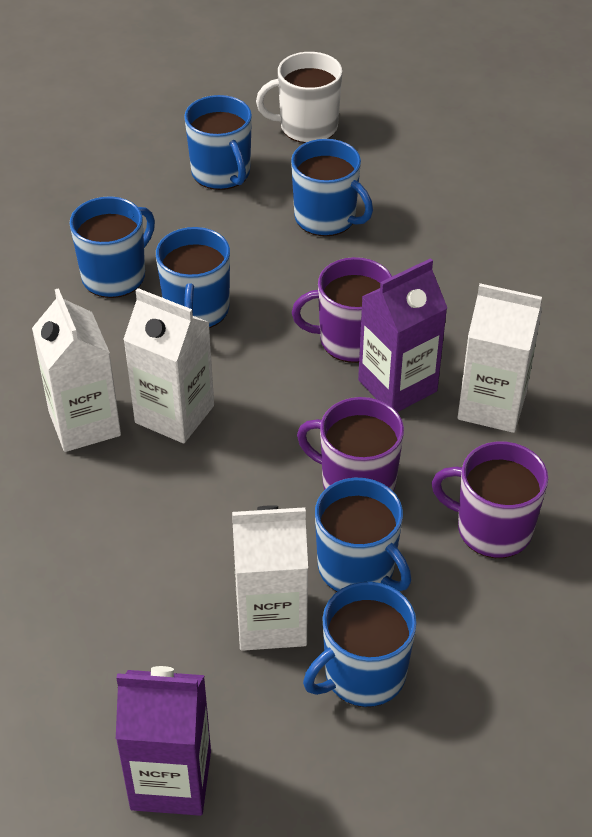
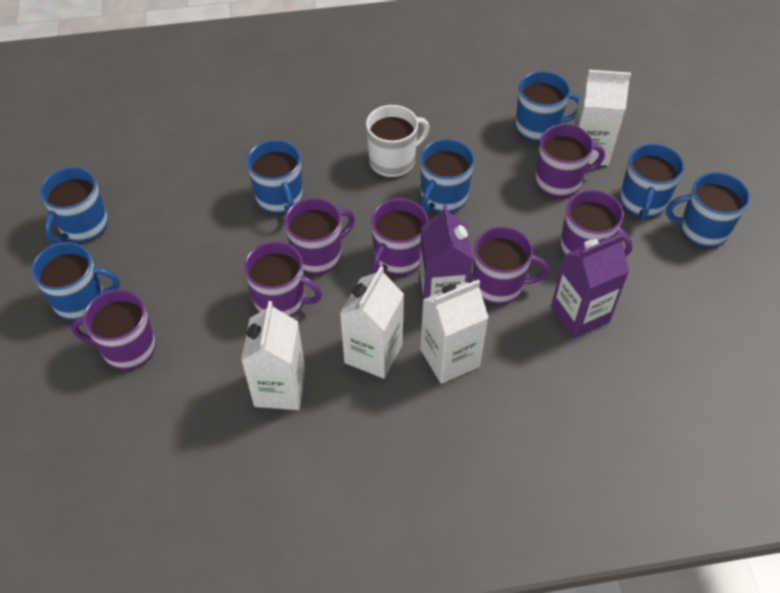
blue mug: [70,197,155,298] [156,227,230,328] [184,95,252,190] [291,139,373,236] [303,582,417,707] [315,478,411,592] = 6 -> [31,242,120,321] [40,167,108,243] [247,140,303,214] [420,139,474,213] [515,71,579,143] [620,143,684,220] [666,172,750,248] = 7
purple mug: [292,257,392,363] [297,397,404,492] [432,441,548,558] = 3 -> [71,289,156,370] [244,241,322,317] [284,198,355,275] [371,199,428,276] [472,227,549,305] [535,124,605,198] [560,190,632,256] = 7

